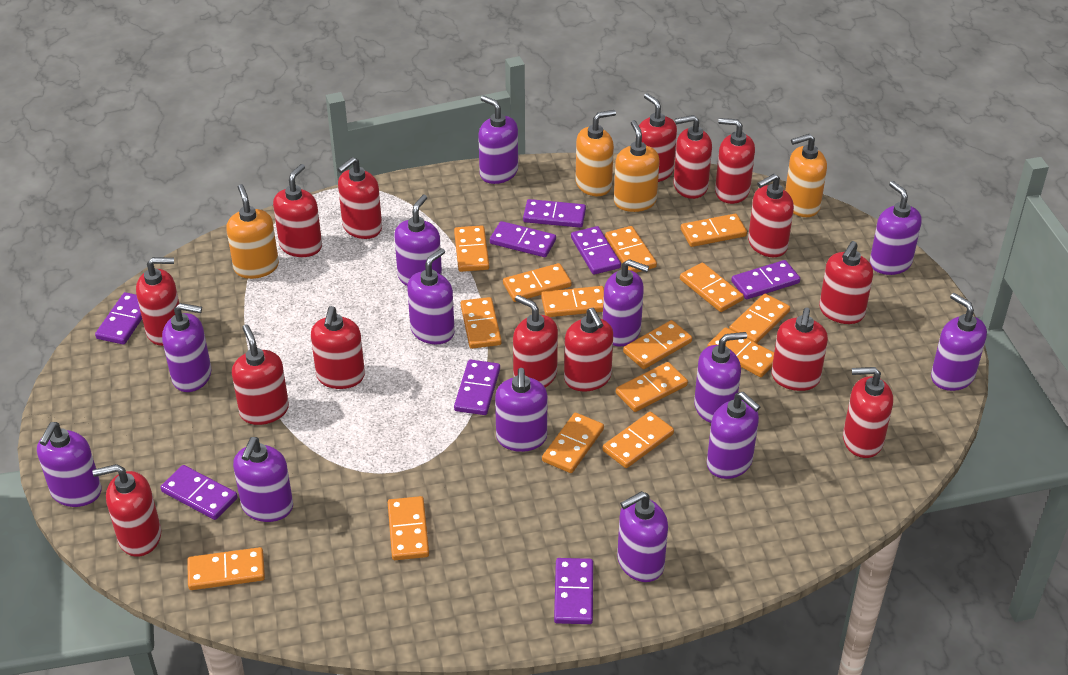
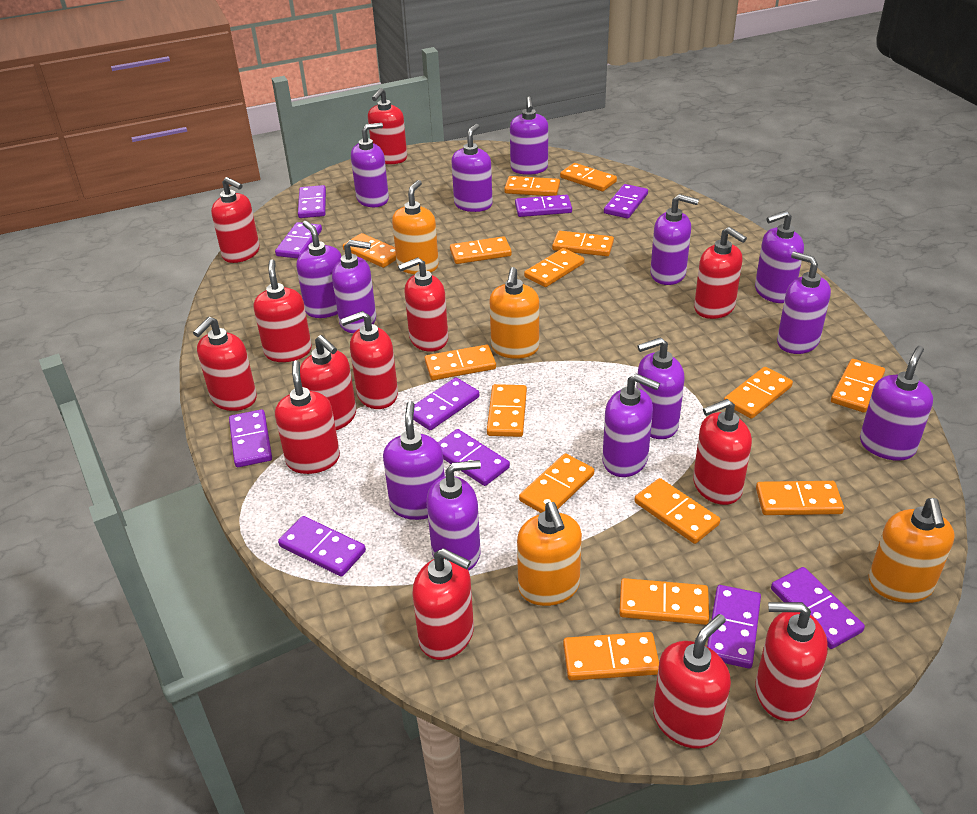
purple domino: [95,292,142,345] [160,465,238,520] [454,360,500,415] [490,221,556,257] [523,199,586,228] [554,558,593,624] [571,226,621,275] [731,260,800,299] = 8 -> [229,409,272,467] [275,222,322,259] [278,516,366,577] [298,185,326,218] [413,377,479,430] [438,429,510,486] [515,195,572,217] [604,184,648,219] [707,585,761,668] [771,567,865,649] = 10
red soap dispenser: [92,464,161,557] [136,257,179,346] [232,325,289,425] [273,164,322,257] [311,306,365,389] [338,157,382,239] [513,295,558,387] [564,308,613,392] [639,93,677,182] [673,115,712,199] [715,118,755,204] [748,174,794,257] [772,308,828,391] [819,241,873,324] [843,367,893,458] = 15 -> [193,317,257,411] [211,177,260,263] [254,259,312,362] [275,360,340,474] [300,335,356,430] [341,311,398,409] [368,88,407,164] [398,257,448,352] [412,548,474,660] [653,614,731,749] [693,399,752,505] [694,227,747,319] [755,602,828,721] = 13

